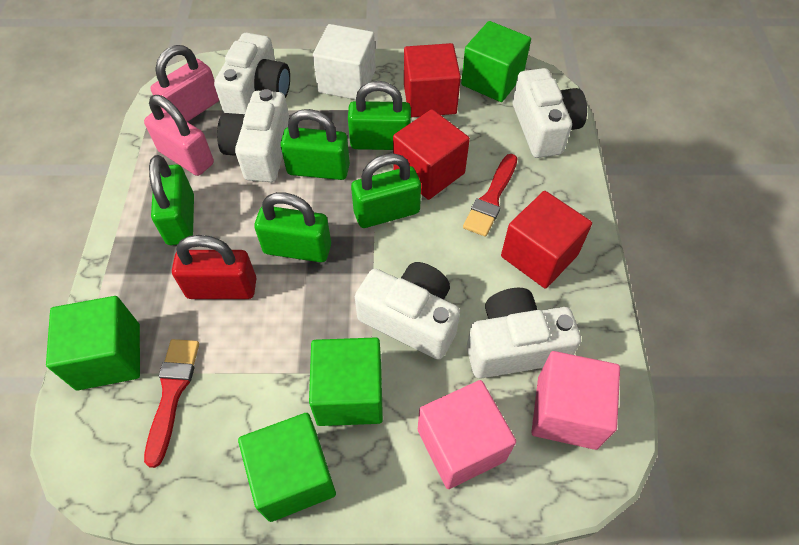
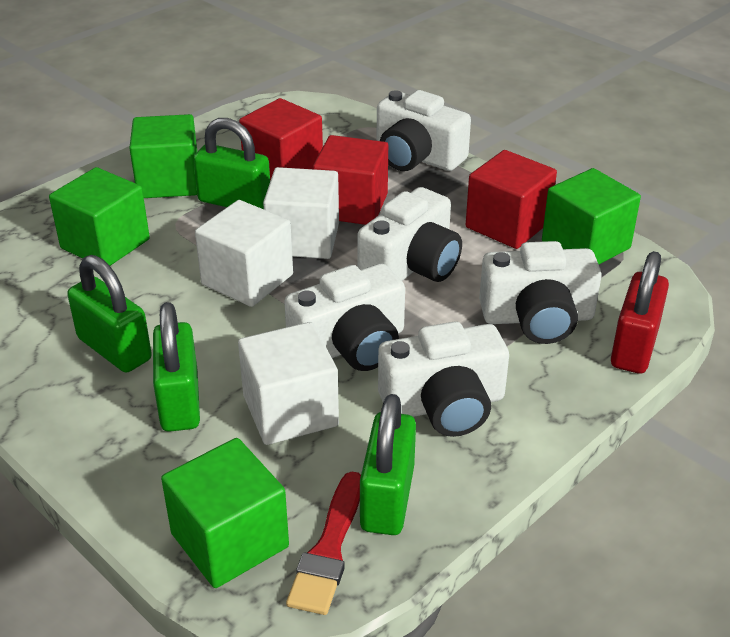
green padlock: [149,155,194,245] [254,192,331,262] [280,109,350,180] [348,81,411,150] [351,153,421,228] = 5 -> [67,255,152,373] [153,302,200,432] [193,118,270,209] [360,394,416,535] = 4
pink cube: [418,380,516,489] [531,351,620,450] = 2 -> none = 0
pink padlock: [144,95,214,176] [150,45,219,122] = 2 -> none = 0
red brush: [144,339,199,468] [463,154,517,237] = 2 -> [286,472,361,615] = 1
white cube: [313,24,376,100] = 1 -> [195,200,293,307] [238,322,339,445] [263,167,339,259] = 3

